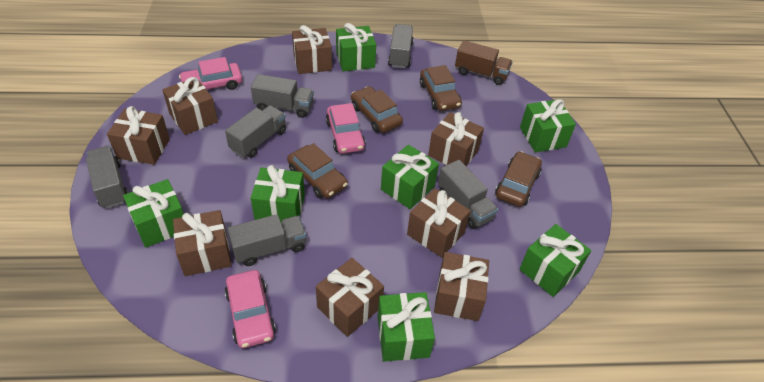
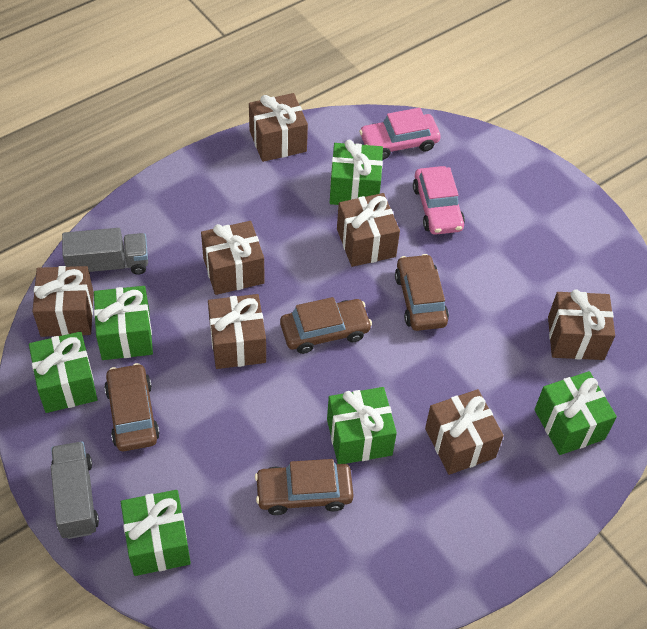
brown gift: [107,106,170,165] [162,77,218,135] [173,210,232,276] [292,25,332,74] [316,258,384,337] [407,188,471,258] [428,112,484,166] [434,252,489,321] = 8 -> [33,266,94,337] [201,221,265,295] [208,294,266,369] [249,93,308,162] [337,193,400,267] [425,389,504,475] [548,289,615,360] = 7
brown truck: [455,40,513,85] = 1 -> none = 0
green gift: [123,179,184,248] [251,165,305,221] [336,23,376,71] [378,292,435,362] [381,145,439,209] [519,224,591,297] [520,99,576,152] = 7 -> [29,332,98,413] [94,286,153,360] [121,490,191,576] [327,387,397,464] [330,140,383,205] [534,371,617,455] = 6
grey truck: [86,146,128,208] [225,105,286,158] [228,214,306,266] [251,74,314,118] [388,24,414,68] [438,160,498,229] = 6 -> [51,441,99,539] [62,228,148,275] = 2
pink car: [179,57,242,90] [225,270,276,348] [326,103,366,154] = 3 -> [359,108,441,160] [413,166,465,235] = 2

